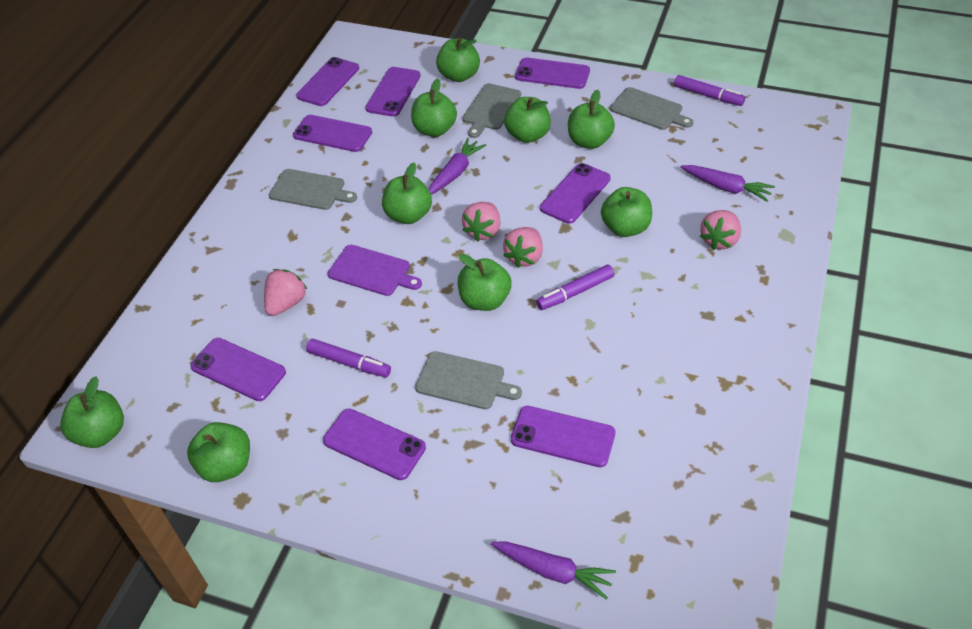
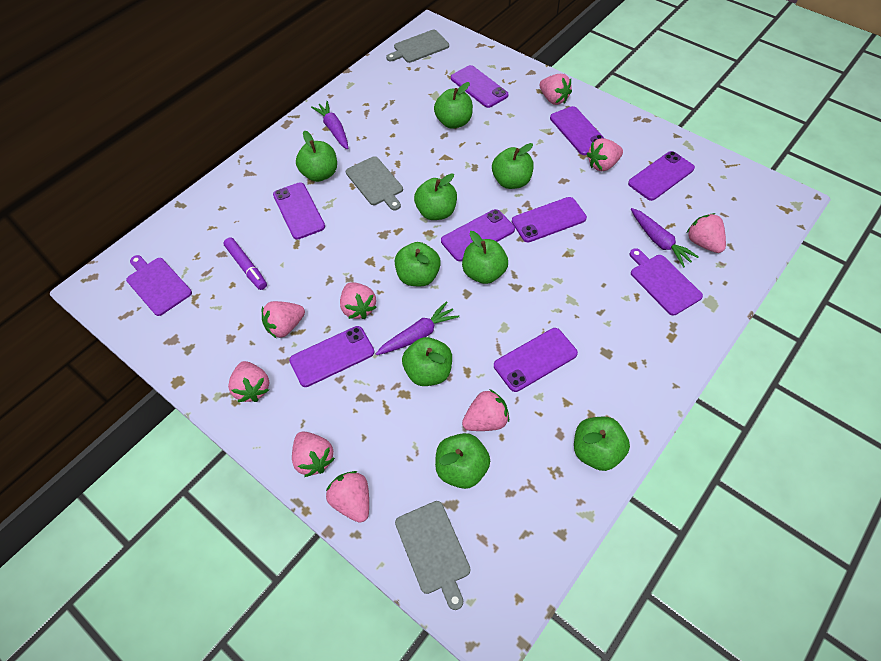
grey cutting board: [269,169,357,210] [415,351,522,409] [462,83,521,138] [610,87,693,130] = 4 -> [346,156,403,210] [386,30,449,63] [395,501,471,610] = 3
pink strawberry: [264,269,307,316] [462,202,501,242] [503,227,543,268] [700,210,741,250] = 4 -> [228,361,270,402] [262,301,305,338] [292,431,335,477] [326,471,369,523] [340,282,377,319] [462,389,509,431] [540,74,572,105] [587,138,623,171] [687,213,726,253] = 9
purple cutting board: [328,245,422,296] = 1 -> [126,255,192,316] [630,248,703,315] = 2
purple marker: [306,339,391,378] [536,265,614,310] [674,75,745,106] = 3 -> [223,238,267,290] = 1

